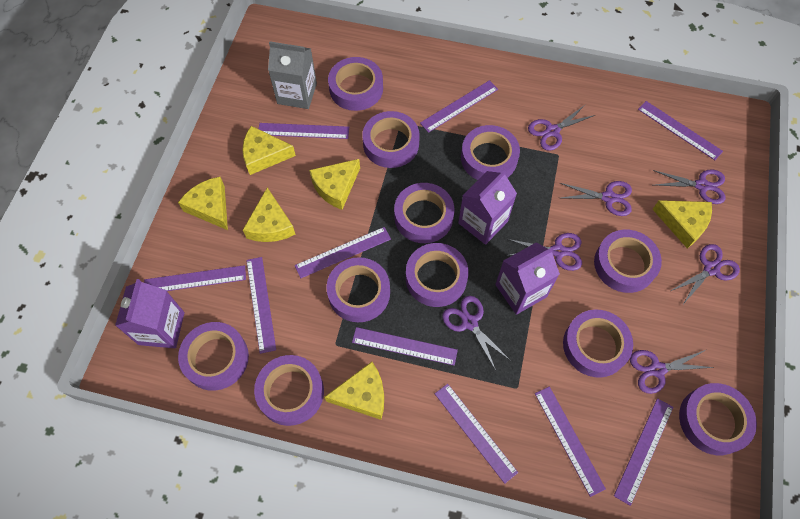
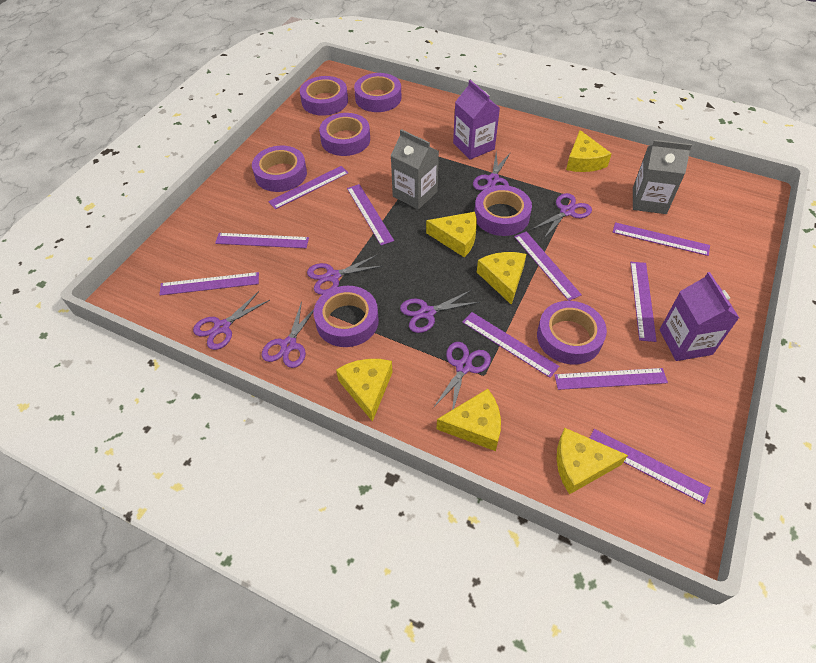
grey carton: [268,41,317,109] = 1 -> [391,129,439,210] [633,140,692,214] = 2
purple carton: [115,279,184,348] [458,170,517,245] [495,243,560,315] = 3 -> [453,80,500,160] [659,272,739,361] = 2
purple tape: [178,322,249,391] [254,355,324,426] [326,257,390,323] [328,57,383,111] [362,111,420,168] [394,183,454,243] [406,243,469,307] [461,125,520,180] [563,309,633,378] [594,230,662,293] [679,383,757,455] = 11 -> [252,146,307,192] [300,76,348,116] [314,286,379,347] [319,113,370,156] [354,73,402,112] [474,185,532,236] [537,301,607,365] = 7

